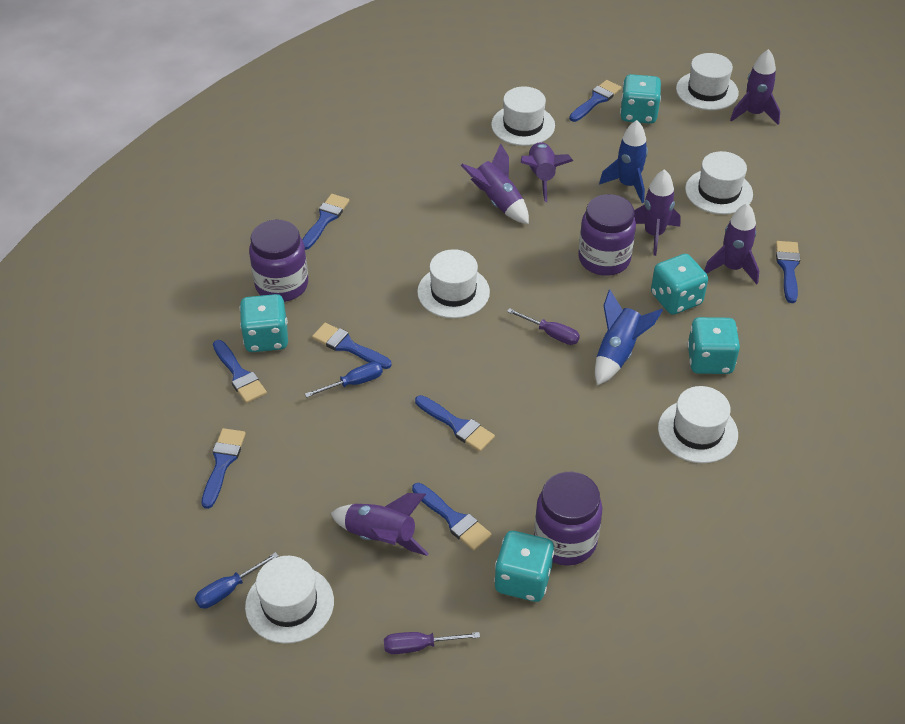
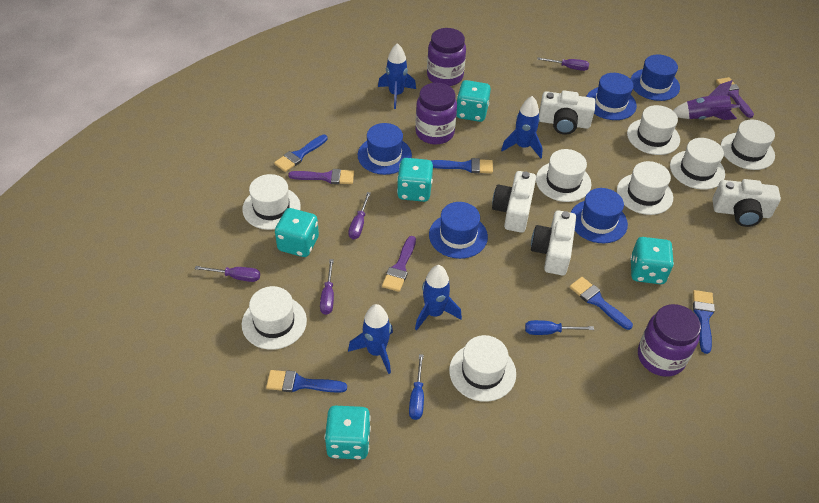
blue brush: [201,428,246,509] [213,340,267,403] [302,194,350,250] [312,323,392,369] [412,483,492,551] [415,395,495,452] [569,80,622,122] [776,241,800,303] = 8 -> [266,370,347,393] [274,135,328,172] [431,158,493,173] [570,277,633,330] [693,290,715,354] = 5
blue hat: none = 0 -> [358,123,412,175] [429,202,488,259] [571,188,628,243] [586,73,637,120] [630,54,680,101] = 5
blue rocket: [595,290,663,386] [599,120,648,203] = 2 -> [348,304,393,374] [378,43,416,109] [415,265,462,330] [501,96,543,158] = 4
purple brush: none = 0 -> [288,169,354,184] [382,236,416,292] [716,77,754,118] = 3
purple rocket: [330,493,429,556] [461,143,529,224] [521,142,573,202] [634,169,681,256] [704,203,759,285] [730,49,780,125] = 6 -> [673,80,740,120] = 1
purple screwdriver: [384,632,480,654] [507,308,580,345] = 2 -> [195,266,260,282] [320,259,334,315] [348,192,371,239] [537,57,589,71] = 4
white camera: none = 0 -> [492,171,536,233] [531,210,576,275] [539,90,595,135] [712,179,781,227] = 4
white hat: [245,556,334,644] [417,249,490,318] [491,86,555,146] [658,386,738,463] [676,53,739,110] [685,151,753,214] = 6 -> [242,174,301,230] [242,286,307,350] [449,335,516,402] [536,149,592,202] [617,161,673,215] [627,105,680,155] [670,138,725,190] [721,120,775,170] = 8

